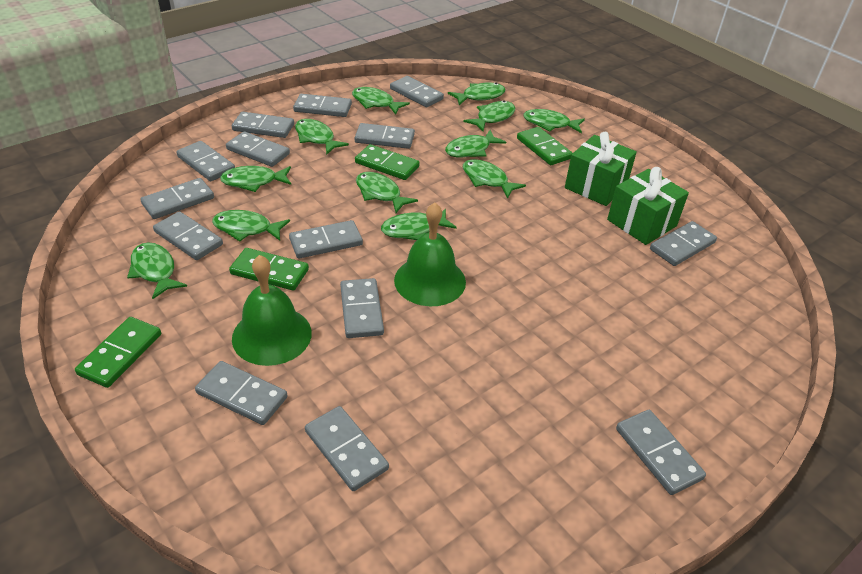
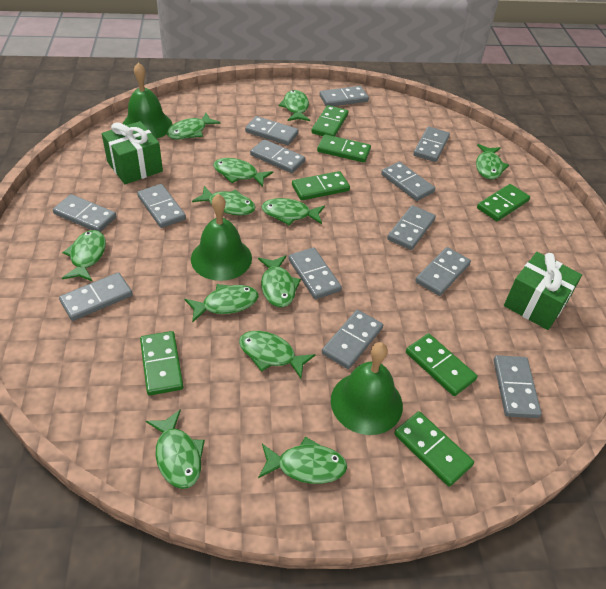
green bell: [232,255,312,366] [394,203,466,306] = 2 -> [122,62,172,139] [191,194,252,281] [331,342,403,435] = 3
green domino: [75,317,161,388] [229,248,309,291] [355,144,420,180] [517,127,573,165] = 4 -> [140,331,183,396] [292,171,350,200] [311,105,348,136] [317,134,371,163] [394,411,474,487] [406,333,477,396] [477,184,530,221] = 7
grey domino: [140,178,214,219] [153,211,223,260] [176,141,235,181] [195,361,287,425] [226,131,290,167] [232,112,294,138] [289,220,363,259] [293,94,352,117] [305,406,389,491] [340,278,384,338] [355,123,415,149] [390,76,444,107] [616,410,706,495] [650,221,717,266] = 14 -> [53,194,117,232] [59,272,133,321] [137,184,186,228] [245,116,299,145] [250,139,305,173] [288,247,342,299] [319,86,369,106] [322,310,383,369] [381,162,435,201] [387,205,436,250] [413,127,450,162] [415,247,471,296] [493,355,542,418] = 13

